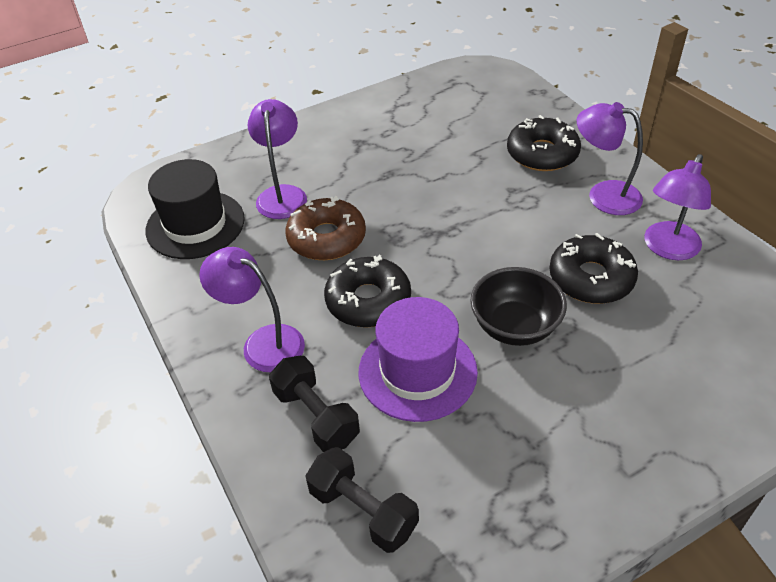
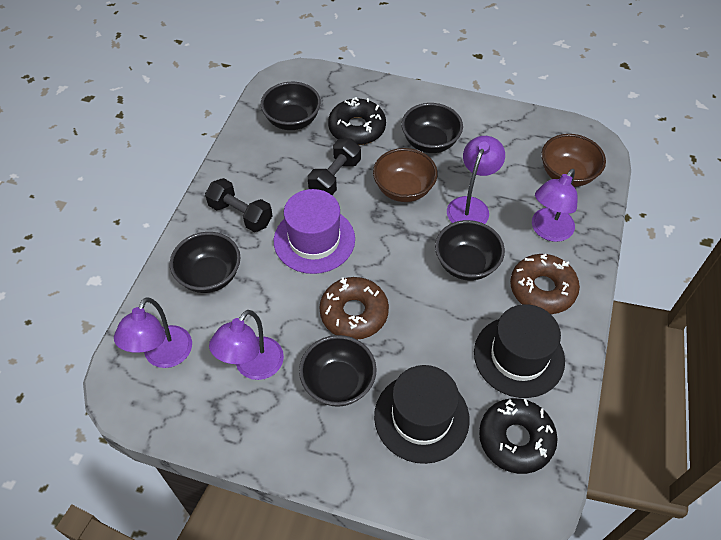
black bowl: [470,267,567,346] = 1 -> [170,232,240,293] [261,82,321,130] [299,335,377,407] [401,103,463,153] [435,220,505,281] = 5
black donut: [324,255,411,328] [507,115,581,171] [549,233,638,304] = 3 -> [328,97,386,145] [479,398,558,474] = 2
black hat: [145,159,245,259] = 1 -> [374,365,470,464] [474,304,565,398] = 2
brown bowl: none = 0 -> [373,148,438,202] [541,134,606,187] = 2
brown donut: [285,196,366,260] = 1 -> [319,277,389,340] [510,254,580,314] = 2

